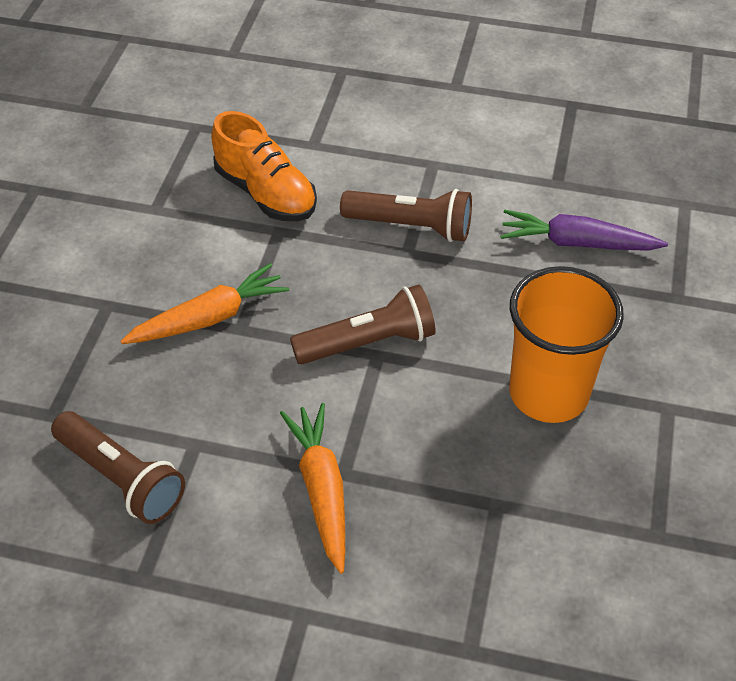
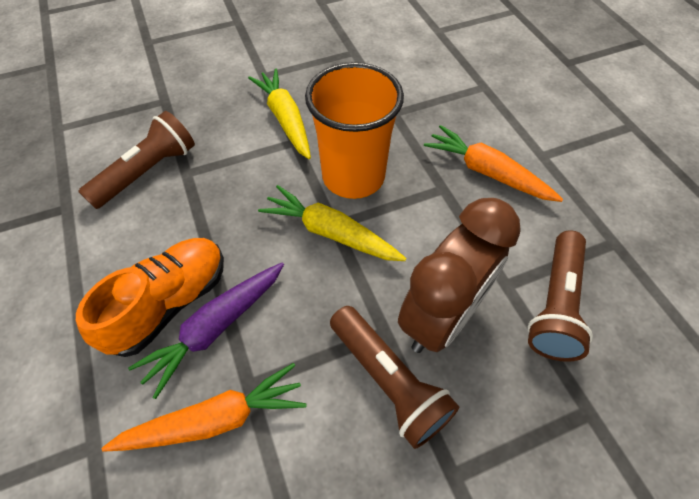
brown clock: none = 0 -> [398,198,521,353] = 1
yellow carrot: none = 0 -> [248,69,311,159] [258,185,406,261] = 2

